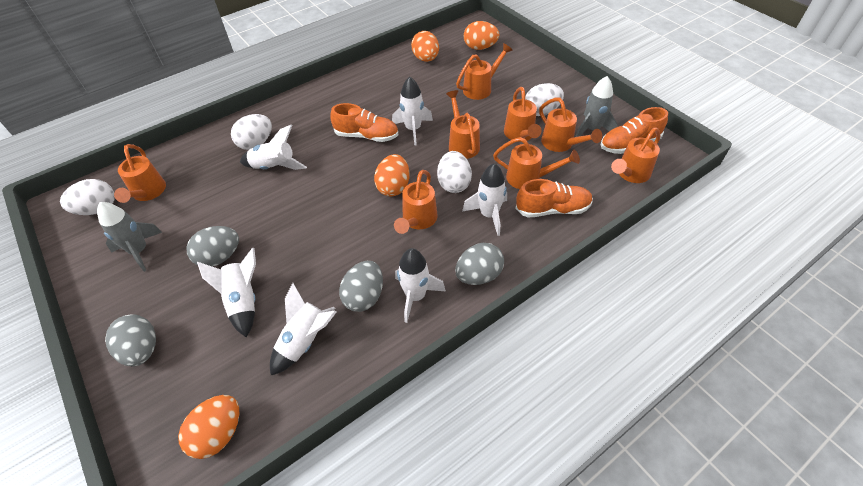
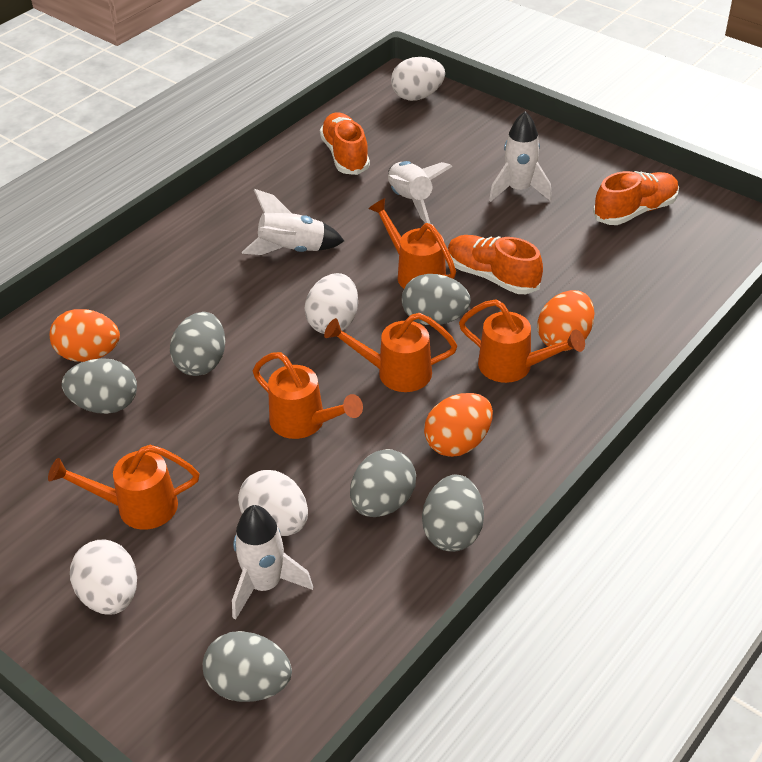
grey egg: [105,314,156,366] [186,226,239,267] [339,261,383,312] [455,243,504,285] = 4 -> [62,358,137,414] [170,312,225,376] [203,631,292,702] [350,449,416,517] [402,274,471,325] [422,475,484,552] = 6
grey rocket: [97,202,162,272] [575,76,618,137] = 2 -> none = 0
orange egg: [178,395,239,459] [374,154,410,196] [411,31,439,62] [464,21,499,50] = 4 -> [50,309,120,362] [424,393,493,457] [538,290,594,351] = 3
orange watering can: [114,144,166,203] [394,170,438,234] [446,90,480,159] [456,43,513,100] [493,137,580,189] [504,87,541,142] [539,98,602,152] [611,128,661,183] = 8 -> [48,445,199,530] [253,352,363,439] [324,313,457,392] [368,198,456,289] [459,299,585,383] = 5
white rocket: [197,248,256,337] [240,125,307,170] [270,283,336,375] [392,77,433,146] [395,248,446,323] [462,163,507,236] = 6 -> [232,505,313,620] [242,189,344,255] [388,161,453,224] [489,112,552,202] = 4

